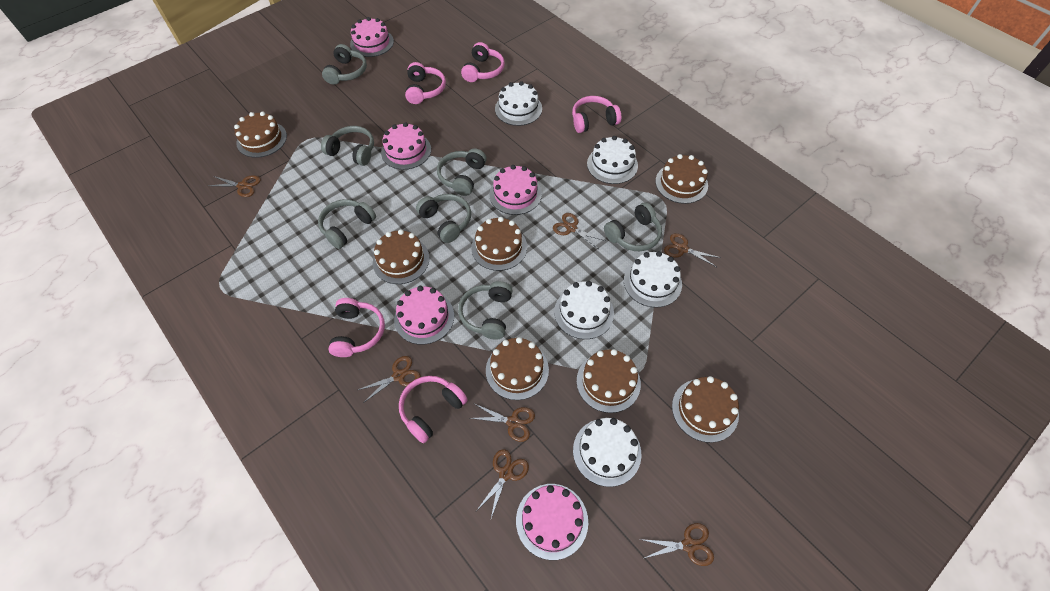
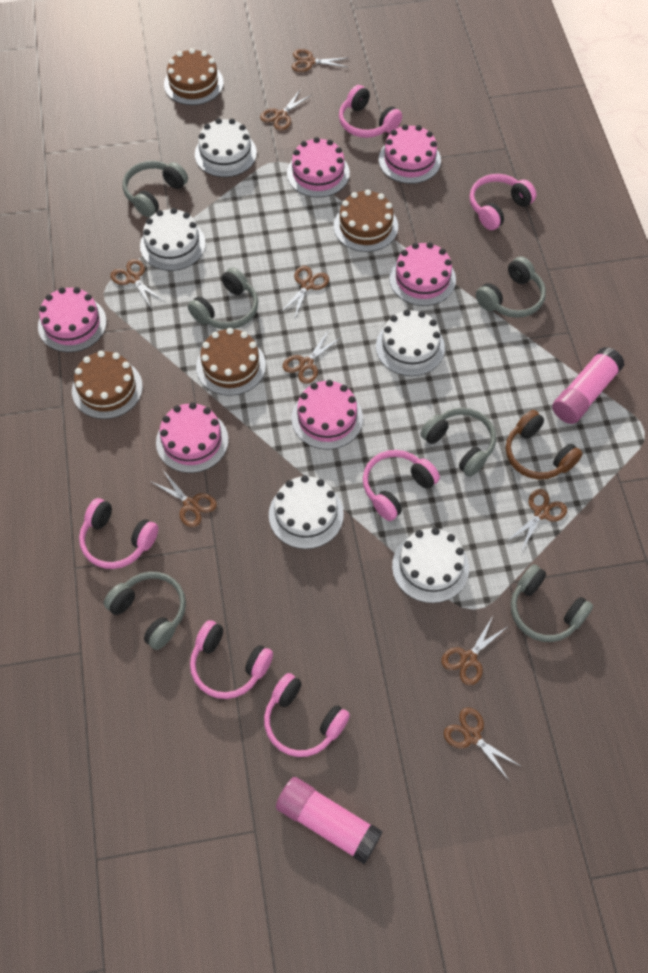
brown cake: [234,111,287,158] [373,229,430,284] [471,217,527,271] [486,337,549,400] [577,349,641,413] [656,154,708,204] [672,376,739,443] = 7 -> [72,351,143,419] [164,48,224,105] [196,328,266,396] [334,189,398,252] = 4
brown headphones: none = 0 -> [506,410,582,480] = 1
brown scissors: [209,175,261,197] [358,356,420,403] [470,404,535,442] [477,449,529,518] [553,213,605,248] [640,523,714,566] [664,233,721,267] = 7 -> [110,259,164,309] [150,469,217,527] [260,89,311,131] [280,266,329,320] [283,331,342,384] [292,49,347,72] [442,616,507,685] [444,708,522,780] [506,489,567,552] = 9
grey headphones: [318,199,376,249] [321,126,374,166] [322,44,367,85] [416,194,471,243] [437,148,487,196] [458,281,513,339] [604,202,662,251] = 7 -> [104,572,186,650] [122,161,188,217] [188,267,258,329] [420,408,496,477] [476,256,546,318] [511,564,593,642] = 6
pink cake: [350,17,394,57] [381,122,431,170] [394,286,454,345] [489,165,542,215] [516,484,588,560] = 5 -> [38,287,107,352] [156,402,229,473] [287,137,350,197] [292,380,363,450] [379,124,441,184] [389,242,456,306] = 6
pink glue stick: none = 0 -> [276,777,383,864] [552,347,625,424] = 2
pink headphones: [328,298,385,357] [399,376,468,443] [405,62,446,104] [461,42,505,82] [572,96,621,133] = 5 -> [79,498,158,569] [190,620,273,699] [264,673,350,757] [339,85,402,138] [363,450,440,521] [470,174,536,230] = 6

